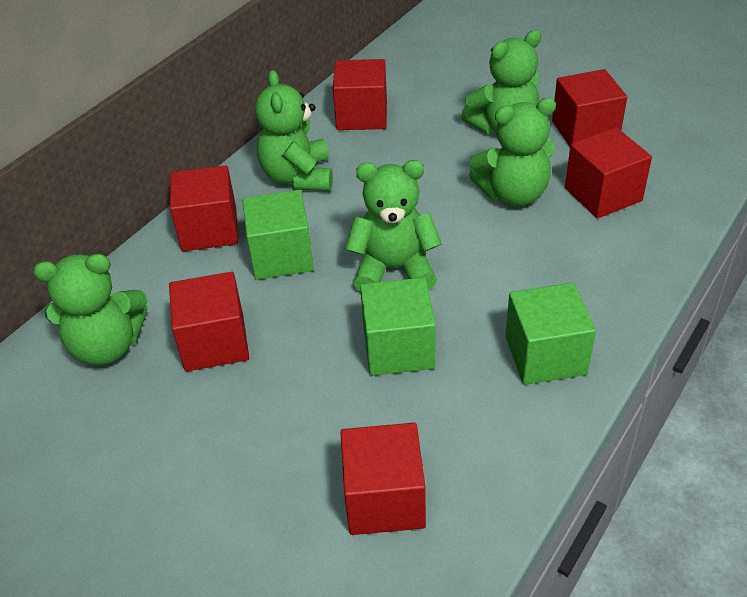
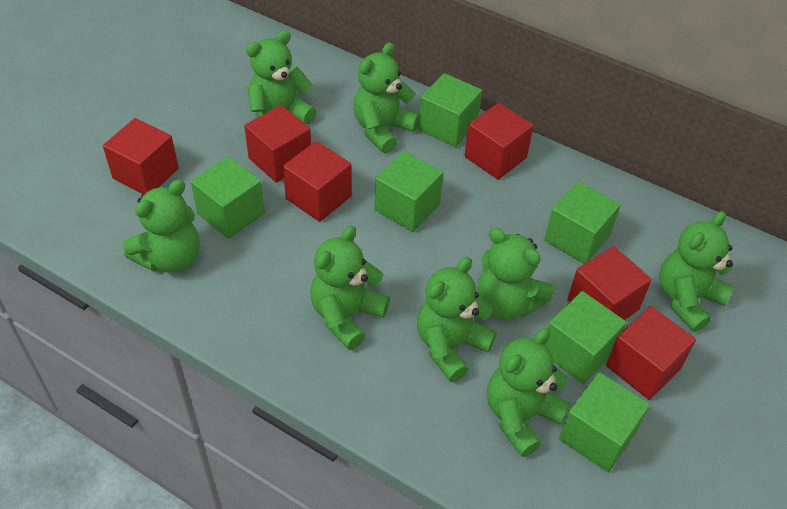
green cube: [242,190,314,280] [360,277,436,376] [505,282,596,385] = 3 -> [191,156,265,239] [375,151,443,232] [419,73,482,147] [544,181,621,264] [544,291,627,384] [559,372,650,472] = 6
green teddy bear: [33,254,148,366] [255,70,333,191] [346,160,442,292] [461,30,541,135] [469,98,556,206] = 5 -> [123,180,200,273] [246,30,317,124] [310,225,390,350] [353,42,420,153] [417,257,497,382] [477,228,554,320] [487,328,570,457] [659,211,734,332] = 8

